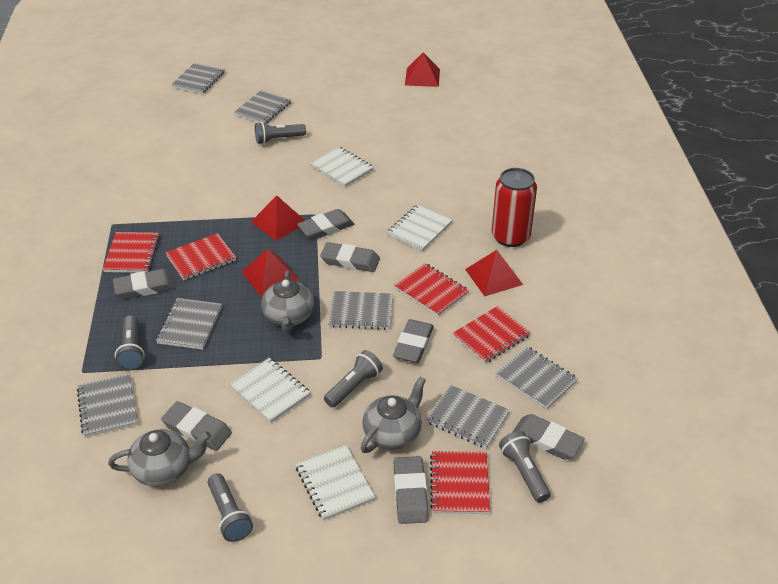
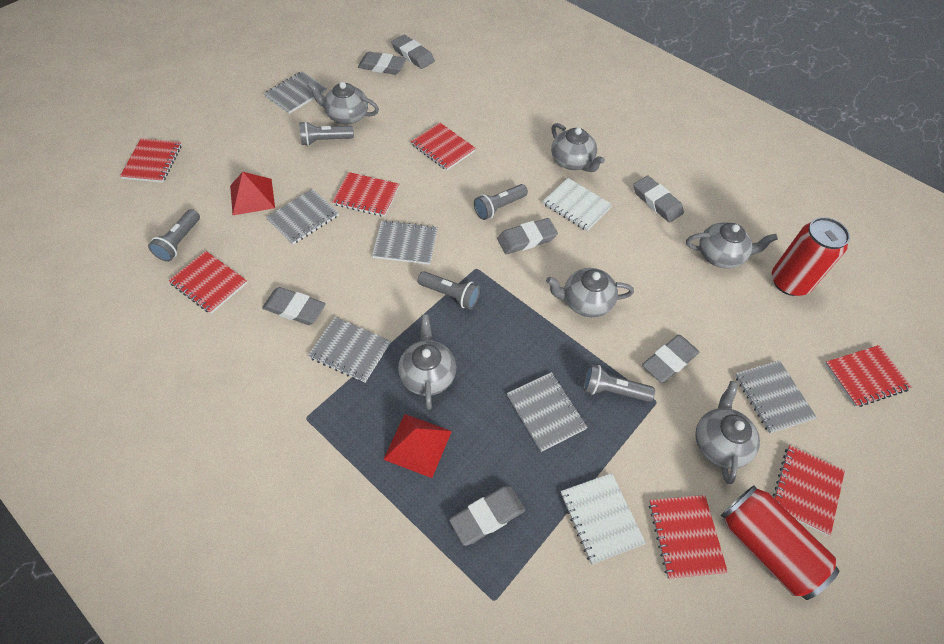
grey notebook: [77,374,138,437] [156,298,222,350] [171,63,225,94] [234,90,291,124] [328,291,393,330] [426,385,510,449] [495,346,578,409] = 7 -> [264,71,327,114] [266,189,339,244] [308,317,390,383] [372,220,438,265] [507,372,588,452] [735,360,817,434] = 6
grey teapot: [108,429,211,487] [261,270,314,332] [361,376,426,453] = 3 -> [307,82,379,125] [398,314,456,410] [546,268,634,317] [551,123,605,172] [686,222,778,269] [695,381,760,484] = 6
red can: [492,168,537,247] = 1 -> [721,485,839,600] [772,217,850,296] = 2
red notebook: [103,232,160,273] [165,233,236,280] [394,263,469,316] [430,451,490,514] [452,306,531,363] = 5 -> [120,138,181,183] [168,251,247,314] [332,172,399,217] [411,123,476,170] [649,495,728,579] [773,445,845,535] [825,345,912,407] = 7
red pyramid: [242,249,300,297] [251,195,305,241] [405,52,440,87] [465,250,523,296] = 4 -> [230,172,275,215] [383,414,452,478] = 2
white notebook: [229,358,311,423] [296,445,375,521] [310,146,374,187] [387,204,453,251] = 4 -> [543,178,613,231] [561,473,646,565] = 2

